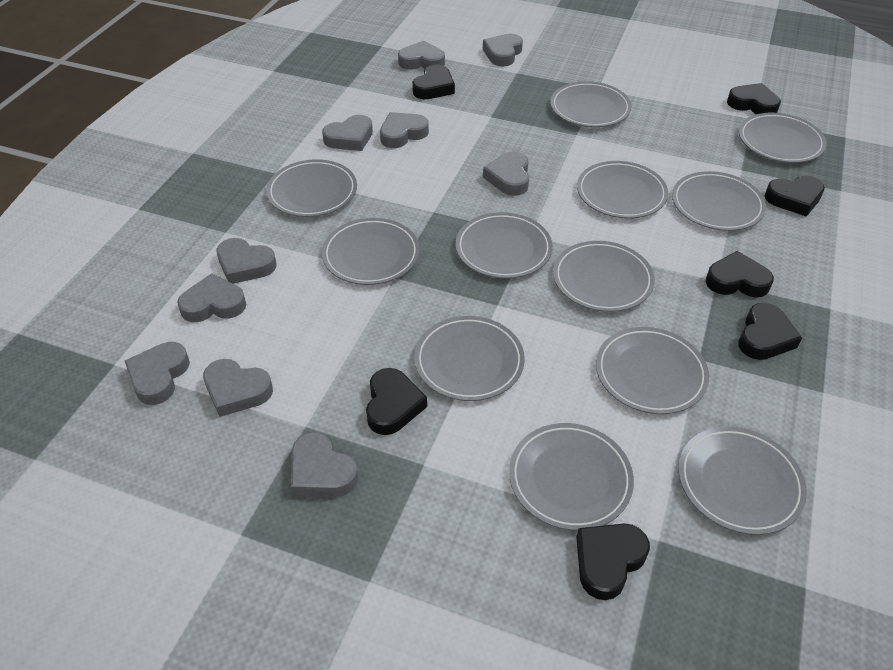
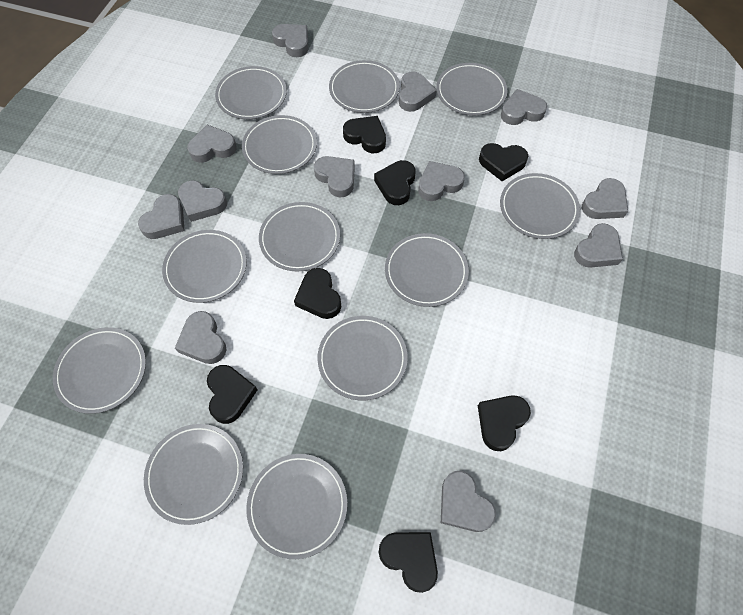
grey heart: [125,342,190,405] [177,273,246,322] [203,359,273,417] [217,238,277,284] [291,432,358,497] [322,115,373,151] [380,112,429,148] [398,41,445,70] [483,34,523,66] [483,151,529,196] = 10 -> [138,194,184,239] [175,311,227,364] [178,180,227,222] [187,125,237,163] [272,24,308,57] [314,156,355,197] [399,72,437,112] [418,161,465,201] [441,471,496,532] [501,89,547,125] [574,223,623,268] [582,178,628,219] = 12

